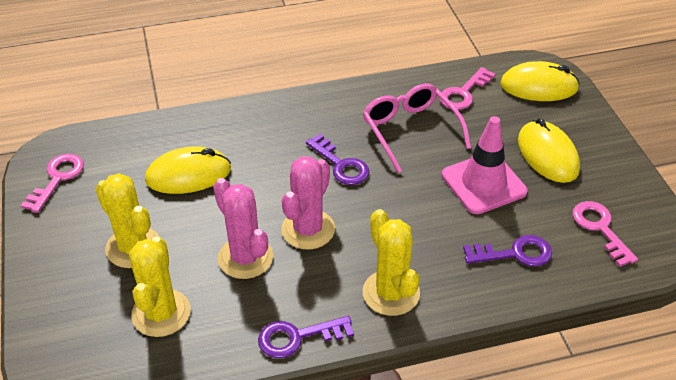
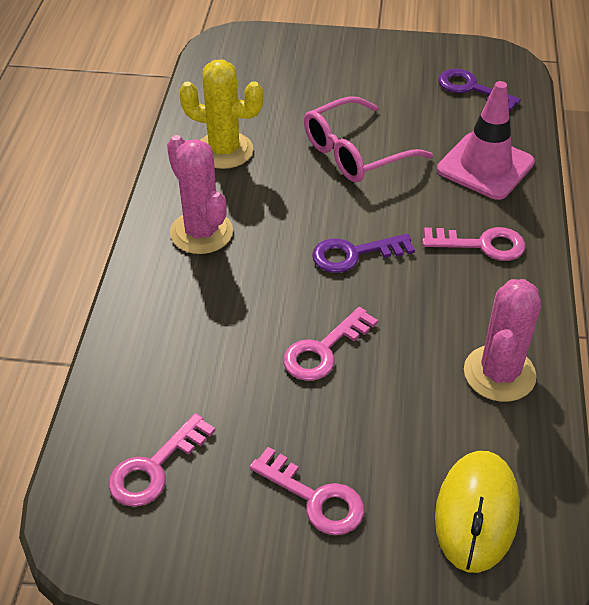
pink key: [21,154,84,213] [439,67,496,110] [572,201,638,267] = 3 -> [108,413,216,507] [249,447,364,535] [283,307,378,381] [422,227,526,261] = 4
purple key: [258,316,354,358] [306,134,369,185] [463,235,552,267] = 3 -> [312,234,415,273] [438,69,521,111] = 2
yellow cactus: [95,173,159,268] [129,236,191,337] [363,209,420,316] = 3 -> [179,60,263,169] = 1
yellow mouse: [145,147,231,194] [500,61,580,101] [518,118,580,183] = 3 -> [435,451,520,573] = 1

